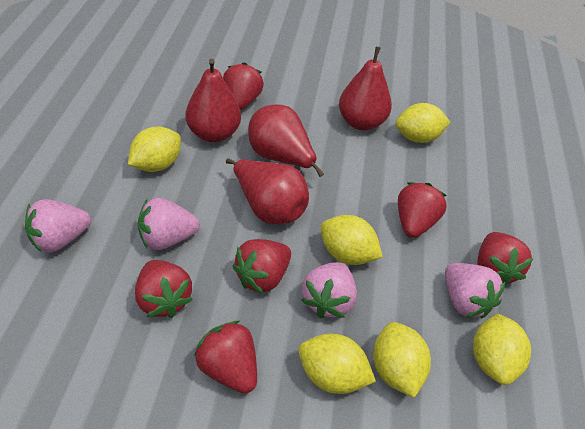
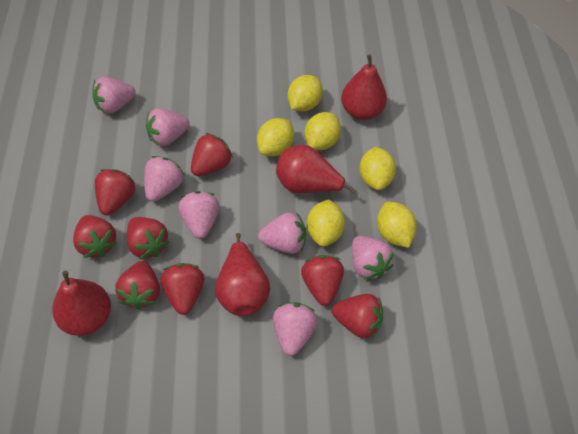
pink strawberry: [25,199,91,253] [138,198,200,250] [301,262,357,318] [445,263,505,318] = 4 -> [92,77,136,114] [144,156,184,202] [146,108,190,146] [178,191,219,239] [258,212,306,254] [273,302,317,356] [352,236,394,280] = 7
red strawberry: [135,260,193,318] [194,321,257,393] [223,62,264,110] [232,239,291,294] [398,182,447,238] [477,232,533,285] = 6 -> [73,215,117,258] [95,169,136,215] [115,261,160,310] [127,217,170,260] [160,263,204,315] [191,133,233,176] [301,255,344,306] [332,294,383,339] = 8

